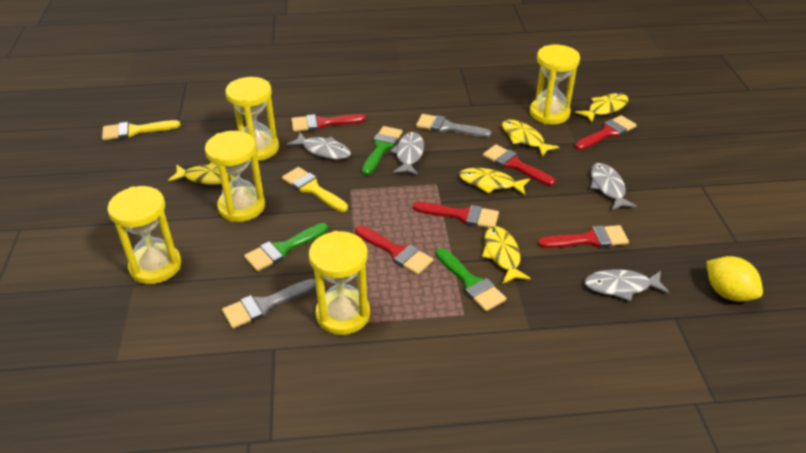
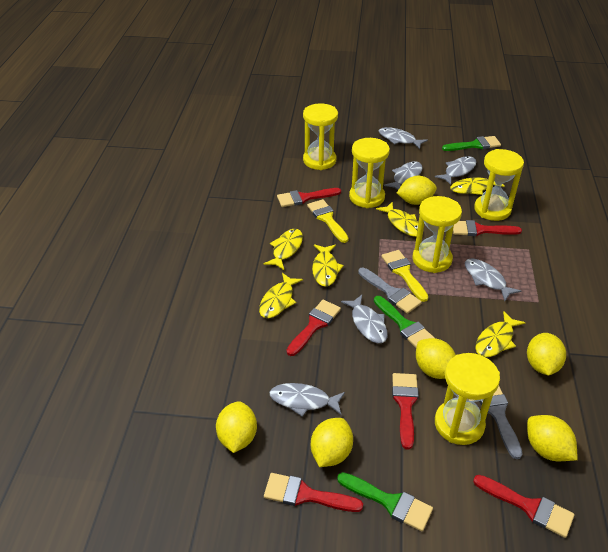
grey fish: [287,132,351,159] [390,132,424,175] [585,269,669,301] [590,163,637,210] = 4 -> [269,383,345,416] [341,295,388,343] [379,127,428,149] [384,161,422,190] [435,156,476,185] [465,258,521,301] = 6
yellow fish: [168,162,233,185] [459,168,530,195] [482,226,531,284] [502,120,559,157] [575,93,628,122] = 5 -> [259,273,303,318] [264,229,303,270] [312,244,344,287] [376,202,419,237] [450,177,505,195] [475,311,525,357] = 6
yellow lemon: [706,256,763,302] = 1 -> [216,401,257,453] [311,418,353,467] [397,176,437,205] [416,338,456,379] [527,333,566,376] [527,415,578,461] = 6

